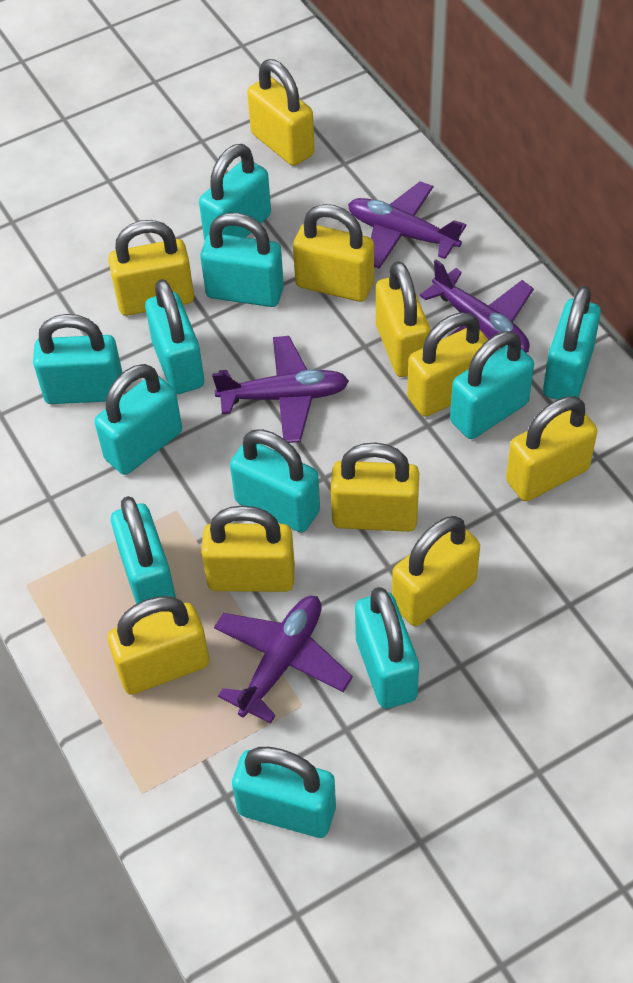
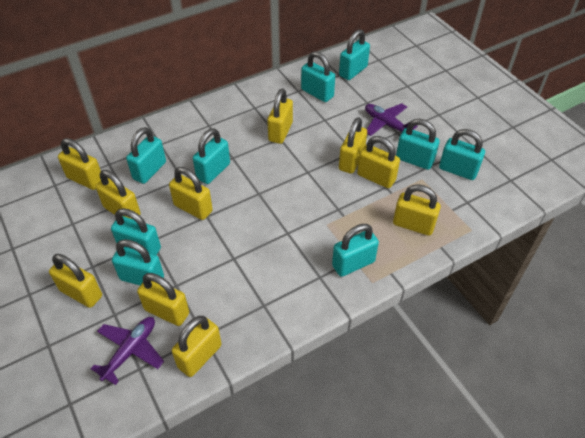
purple plane: [212,336,349,443] [214,596,353,724] [348,181,466,269] [420,259,534,353] = 4 -> [91,317,164,385] [365,103,417,136] = 2
turquoise padlock: [33,314,123,404] [95,364,182,475] [111,496,176,604] [145,279,204,394] [199,144,271,240] [200,213,284,307] [230,430,320,532] [232,747,336,838] [355,587,419,709] [450,331,534,439] [543,286,601,400] = 11 -> [111,208,161,255] [112,239,164,285] [126,127,166,184] [193,128,230,184] [301,51,335,102] [332,224,379,277] [339,29,370,80] [396,119,440,170] [439,129,485,180] = 9

